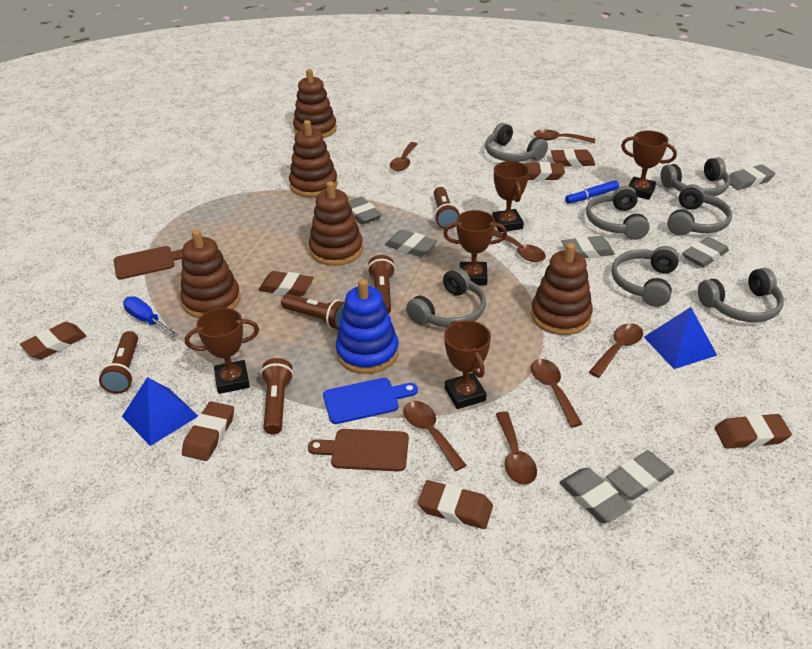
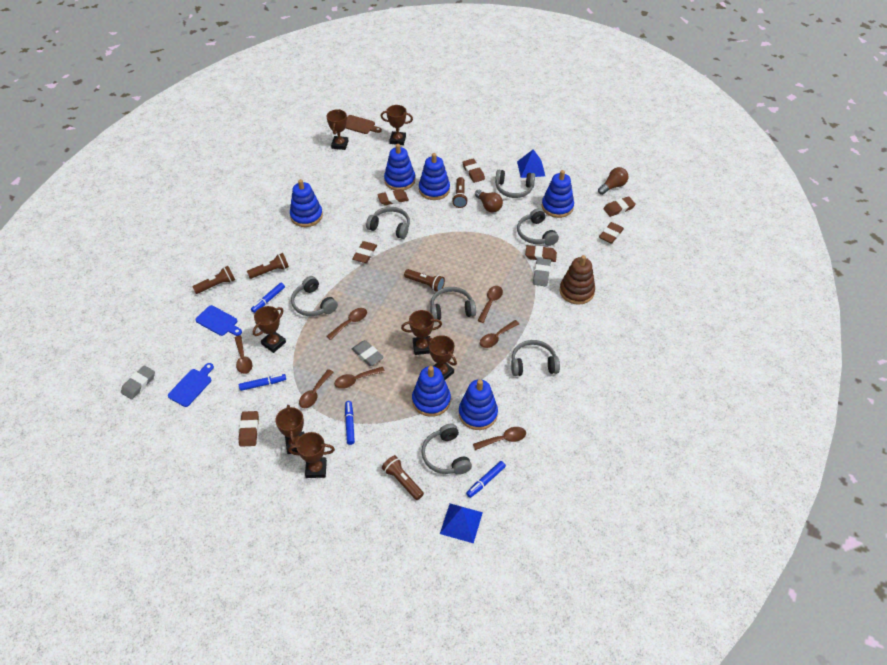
blue cutting board: [323,378,418,424] = 1 -> [168,363,214,407] [195,305,242,336] = 2
blue marker: [565,180,619,204] = 1 -> [239,374,286,391] [251,283,285,313] [345,401,355,445] [466,461,506,498] = 4
blue screwdriver: [123,296,178,337] = 1 -> none = 0
blue stacking toy: [336,279,399,374] = 1 -> [290,179,323,227] [384,144,415,190] [412,366,451,417] [419,153,450,200] [459,379,498,430] [542,170,574,218] = 6
brown cutting board: [113,246,183,280] [308,429,409,472] = 2 -> [345,115,382,134] = 1
brown light bulb: none = 0 -> [475,190,503,212] [598,167,629,195] = 2
brown stacking toy: [180,230,241,318] [289,120,338,197] [293,69,337,138] [309,181,363,266] [531,243,593,335] = 5 -> [560,255,595,305] = 1
brown trophy: [185,308,259,394] [443,210,507,285] [444,320,491,409] [492,161,529,232] [621,131,677,200] = 5 -> [253,306,286,353] [275,405,305,454] [288,432,335,478] [326,109,348,150] [381,105,413,145] [401,310,442,355] [427,335,457,380] = 7
grey eraser: [348,197,382,225] [385,229,437,257] [559,468,632,523] [561,236,615,258] [607,451,674,500] [682,237,729,267] [729,164,775,190] = 7 -> [121,365,155,400] [352,340,384,366] [533,258,551,286] = 3

